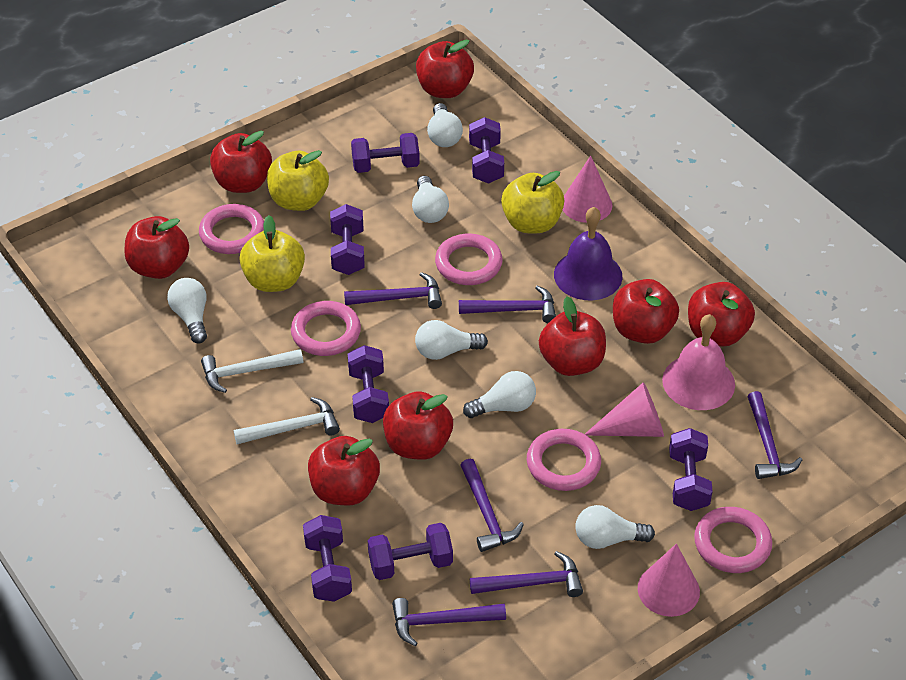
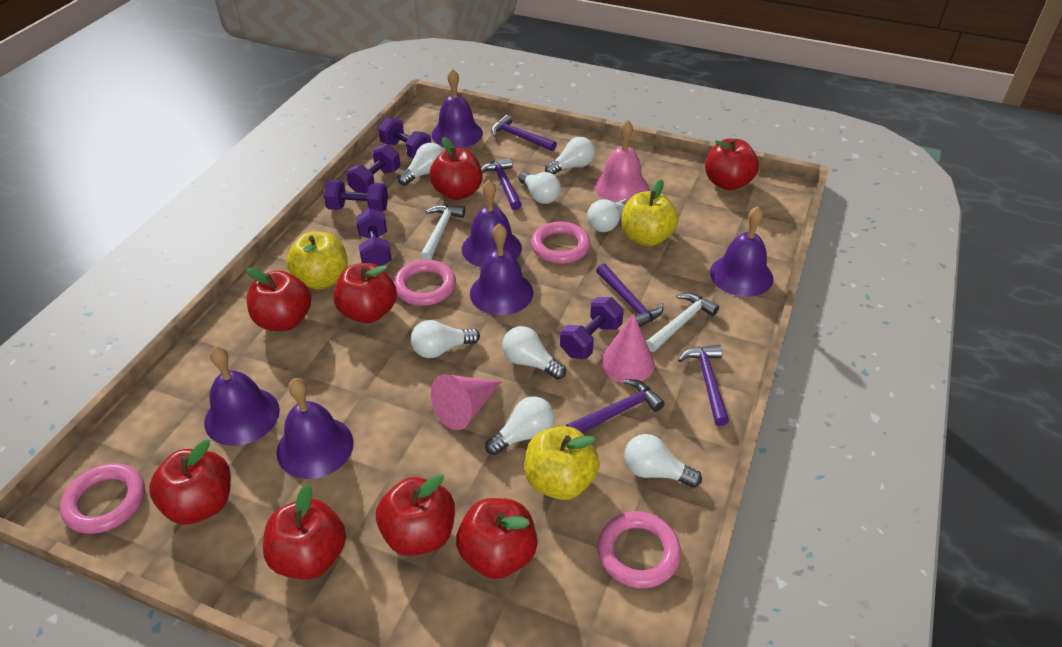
pink cone: [563,155,612,223] [585,382,664,437] [638,544,700,617] = 3 -> [431,374,501,430] [601,313,655,383] = 2
pink ring: [199,204,264,254] [291,301,361,356] [435,234,503,285] [527,429,601,491] [694,507,772,573] = 5 -> [60,463,145,534] [393,260,456,306] [531,221,590,264] [597,511,681,588] = 4
purple bell: [554,207,623,300] = 1 -> [204,346,280,446] [277,378,354,479] [432,69,483,148] [462,180,522,267] [470,223,533,315] [710,206,773,297] = 6
purple dumbbell: [303,515,352,602] [330,204,365,275] [348,345,389,423] [351,133,420,173] [368,523,453,580] [469,117,504,184] [669,428,713,511] = 7 -> [324,180,388,212] [346,144,400,193] [356,208,392,266] [378,117,431,159] [560,297,624,359] = 5
purple hammer: [344,272,442,309] [392,598,506,646] [459,285,556,323] [460,459,524,552] [470,551,583,597] [747,391,802,479] = 6 -> [482,158,522,210] [491,115,557,151] [566,379,665,433] [596,264,663,327] [678,345,729,426] = 5
white light bulb: [167,278,207,344] [412,176,449,223] [415,320,488,360] [427,103,463,147] [463,371,536,418] [575,505,655,549] = 6 -> [398,143,443,186] [411,320,480,358] [485,397,554,455] [502,326,566,380] [519,171,561,204] [545,137,595,175] [587,199,628,232] [624,434,702,488] = 8

